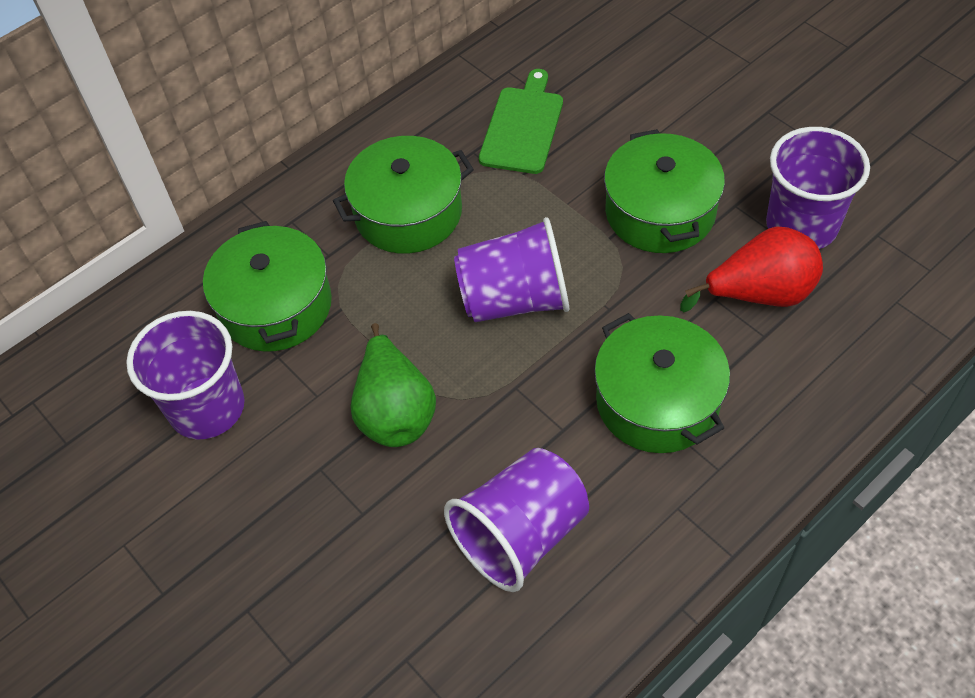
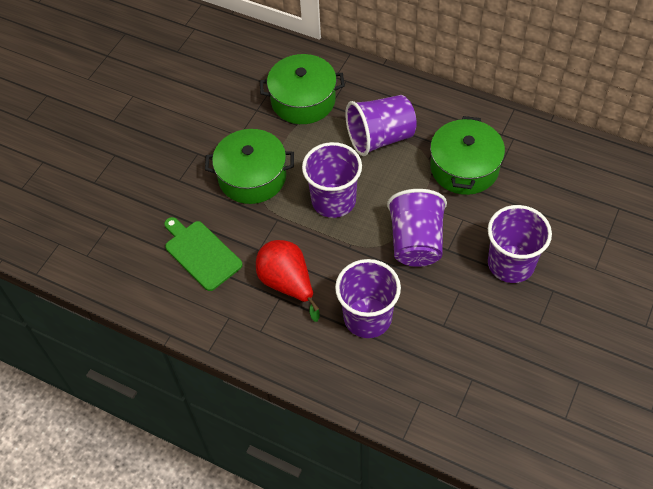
green pear: [350,323,436,447] = 1 -> none = 0
green pot: [203,221,332,352] [333,136,474,254] [594,313,730,453] [604,129,725,253] = 4 -> [205,129,294,204] [260,54,345,124] [430,116,505,195] = 3
purple cup: [126,311,245,439] [444,448,589,592] [454,217,569,322] [766,127,870,249] = 4 -> [302,142,362,218] [335,259,401,338] [345,95,417,156] [387,189,447,267] [488,205,552,283] = 5

